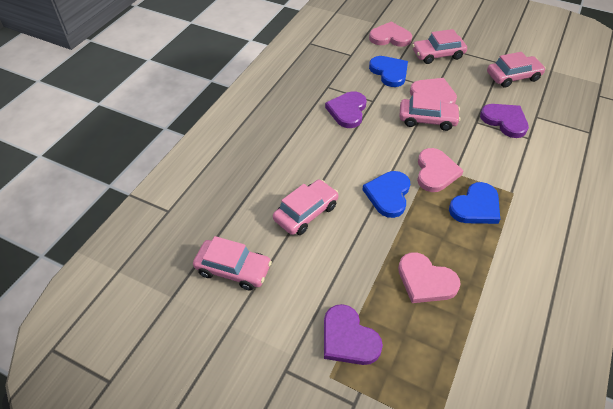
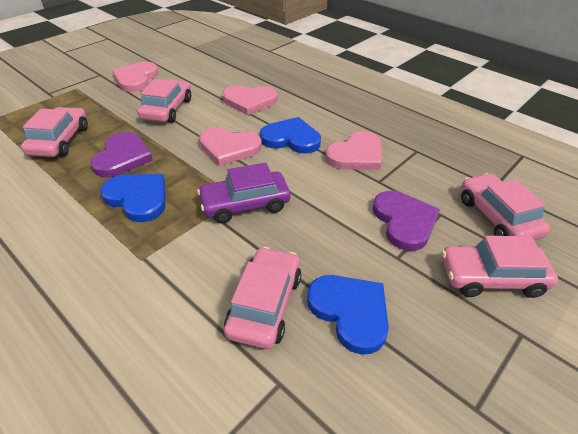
purple car: none = 0 -> [197,163,291,223] = 1
purple heart: [324,304,383,365] [325,91,367,128] [480,104,529,138] = 3 -> [90,132,153,178] [373,191,440,251] = 2

